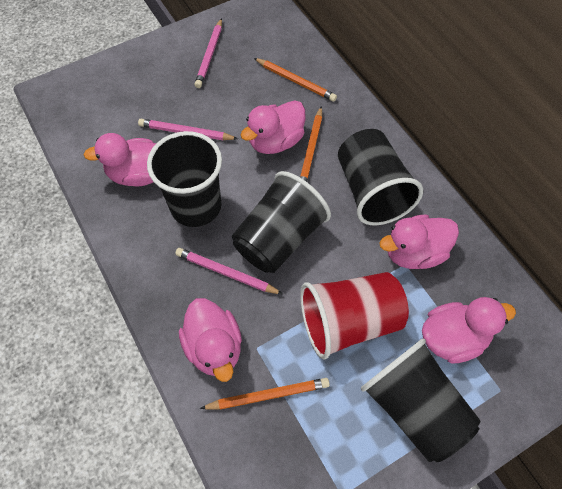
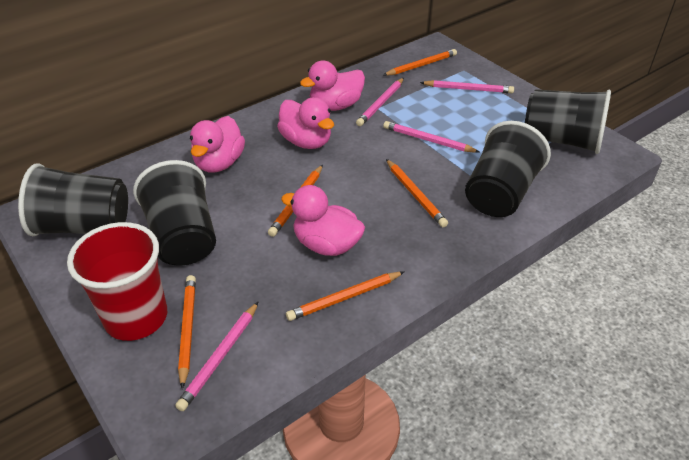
orange pencil: [200,378,330,410] [254,58,337,102] [300,106,322,182] = 3 -> [178,275,196,389] [268,165,323,237] [286,271,405,321] [383,49,457,76] [386,159,448,227] = 5
pink duck: [84,133,156,186] [179,298,242,382] [240,100,305,154] [379,214,459,269] [422,297,516,363] = 5 -> [190,116,245,173] [277,97,334,149] [281,185,365,256] [300,61,365,111] = 4
pink pencil: [138,119,238,140] [175,248,283,294] [194,18,222,88] = 3 -> [175,302,258,411] [356,78,404,126] [383,121,479,153] [420,80,514,93] = 4

